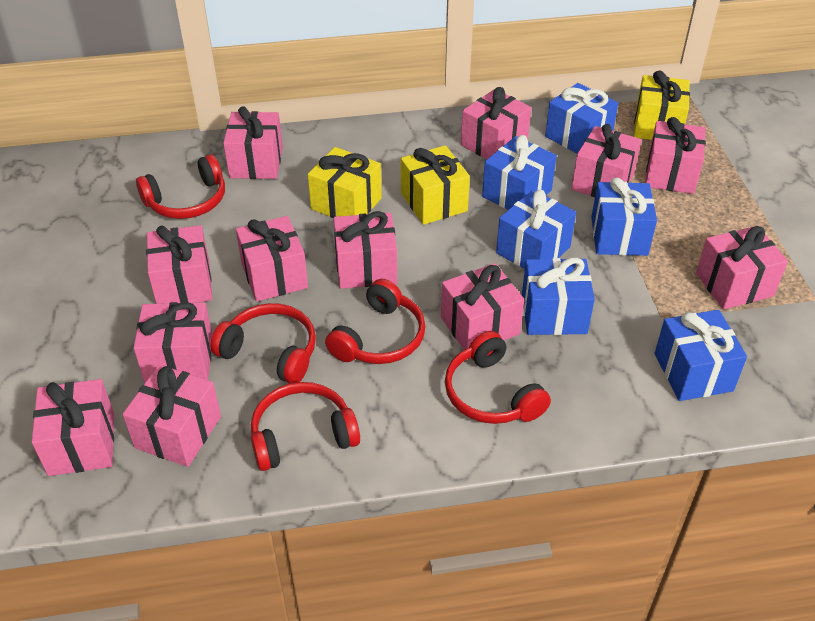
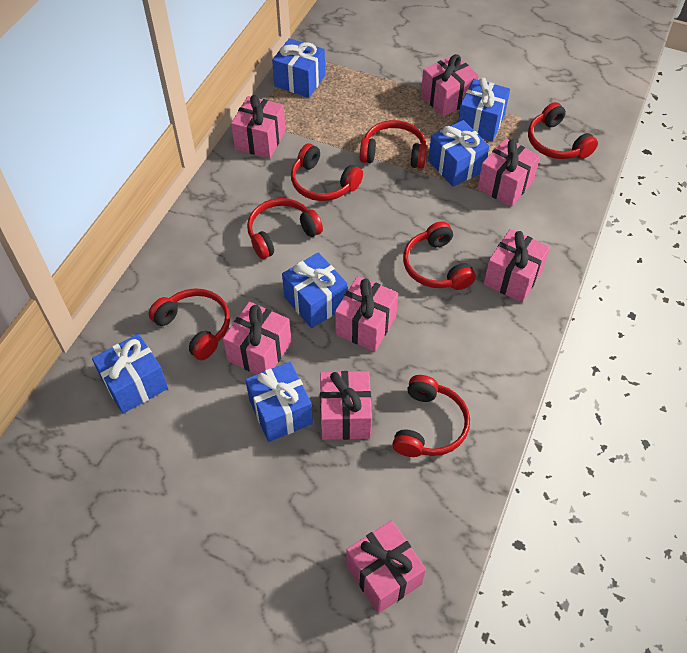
pink gift: [32,379,114,476] [123,365,221,467] [133,302,213,383] [146,225,212,304] [223,106,283,179] [236,216,308,302] [334,211,397,289] [441,263,524,350] [461,87,531,159] [571,124,641,197] [645,117,706,194] [696,226,788,310] = 12 -> [223,302,291,374] [231,95,286,159] [320,371,372,440] [335,276,398,352] [346,520,426,614] [421,54,479,116] [477,138,540,207] [483,229,550,303] = 8
red headphones: [136,154,225,219] [210,303,316,384] [251,382,360,471] [325,279,426,364] [445,331,551,424] = 5 -> [149,288,230,360] [247,198,323,259] [291,143,363,201] [360,120,427,169] [392,375,470,457] [403,221,476,290] [528,102,598,159] = 7
yellow gift: [308,147,382,218] [401,145,470,225] [634,71,690,140] = 3 -> none = 0

